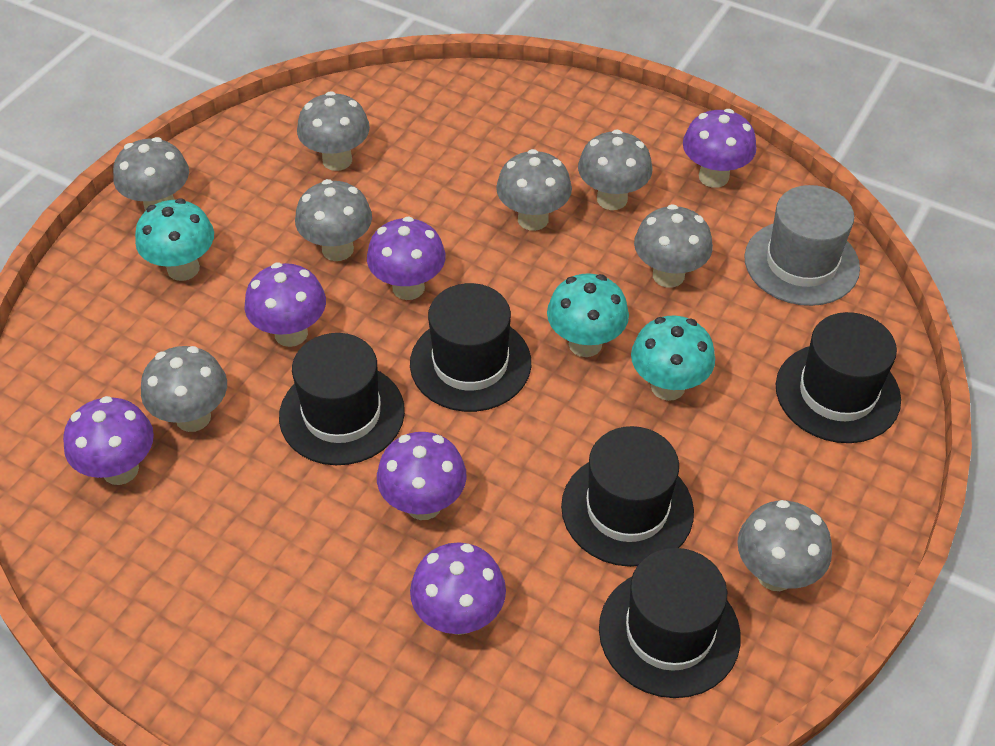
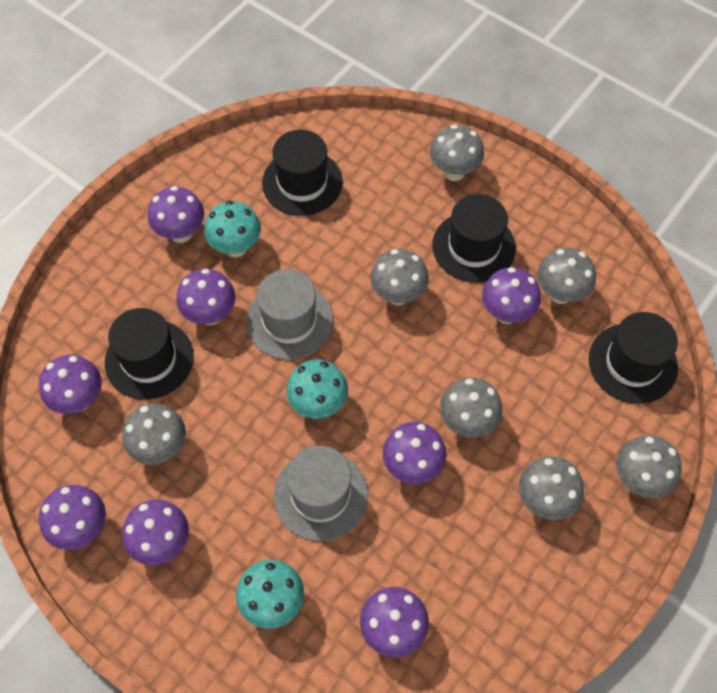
black hat: [279,333,405,465] [410,283,531,412] [561,426,694,567] [599,548,741,698] [776,312,901,443] = 5 -> [105,308,194,400] [262,130,343,216] [432,194,516,283] [589,312,678,404] = 4
grey hat: [744,185,860,306] = 1 -> [246,269,333,360] [274,446,368,541] = 2
grey mushroom: [113,137,189,211] [141,346,227,432] [295,179,372,261] [297,91,370,171] [496,149,572,231] [578,129,652,210] [634,204,713,288] [737,500,832,591] = 8 -> [122,403,186,465] [370,249,429,305] [430,125,484,181] [440,377,503,438] [519,456,584,520] [537,248,596,304] [616,435,682,498] = 7
purple mushroom: [63,396,154,485] [245,263,326,347] [367,216,446,300] [377,432,467,520] [410,542,506,635] [683,109,756,188] = 6 -> [39,355,102,414] [39,485,106,550] [122,500,189,565] [148,186,204,243] [176,269,236,325] [360,587,429,657] [383,422,446,484] [482,267,541,324] = 8

